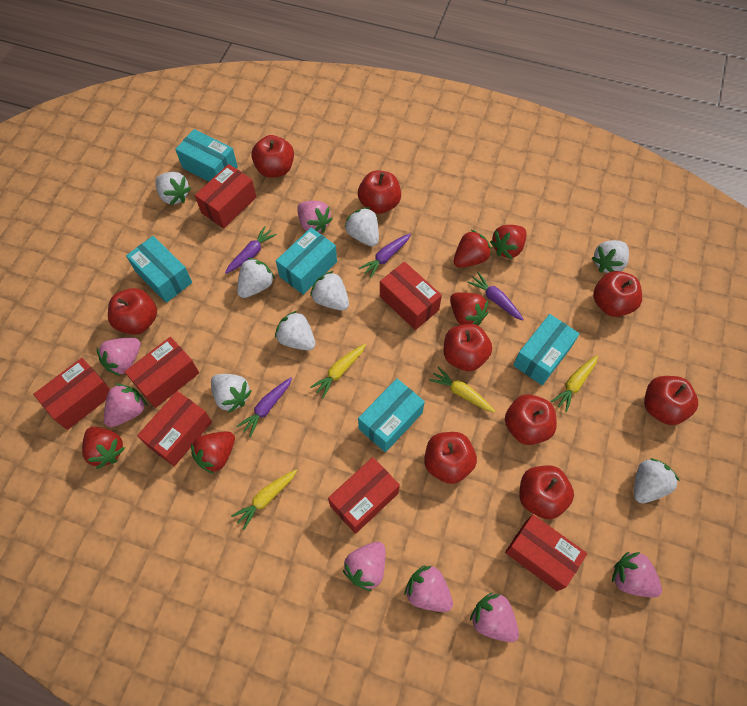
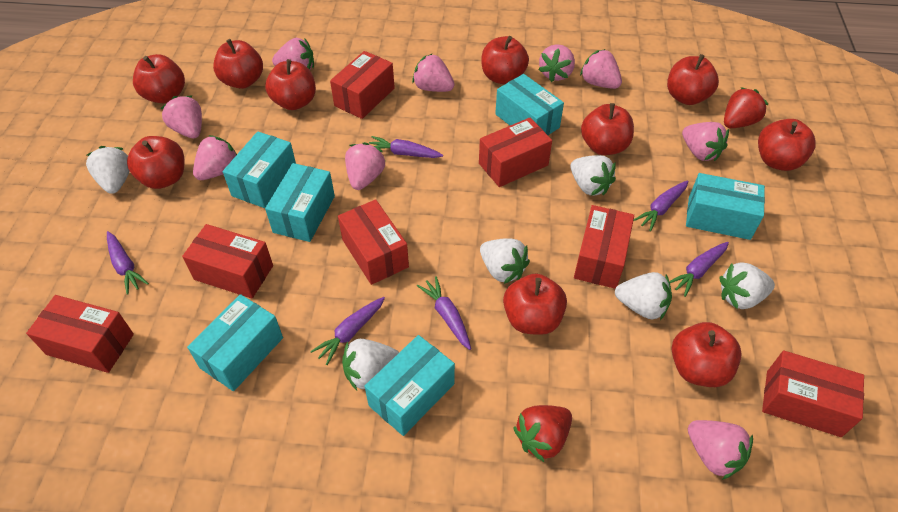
pink strawberry: [97,338,141,376] [104,384,147,427] [297,201,333,233] [343,542,385,591] [404,565,453,612] [470,592,519,642] [612,552,662,597] = 7 -> [160,96,202,138] [193,135,237,180] [272,38,314,70] [345,142,385,190] [412,54,455,92] [538,44,575,82] [580,49,622,89] [682,122,729,161] [688,420,753,480] = 9
purple carrot: [225,226,277,274] [236,377,292,437] [359,233,411,278] [467,272,524,321] = 4 -> [107,231,149,295] [310,297,385,365] [369,136,443,158] [417,276,471,350] [633,181,688,231] [669,242,729,297] = 6
red apple: [108,288,157,335] [251,135,294,178] [358,171,401,214] [424,432,477,484] [443,324,492,371] [505,394,557,445] [519,465,574,519] [593,271,642,317] [644,376,698,425] = 9 -> [127,136,184,189] [133,54,185,103] [213,39,263,89] [265,59,316,110] [481,36,529,85] [503,273,567,335] [581,103,634,155] [667,54,719,105] [672,322,742,387] [758,119,816,171] = 10
red strawberry: [82,427,125,469] [191,432,235,474] [450,292,488,326] [454,230,492,268] [490,225,527,259] = 5 -> [513,405,572,462] [724,87,768,128] = 2
turquoise box: [126,236,192,303] [175,129,238,182] [276,228,337,295] [358,379,425,452] [513,314,580,385] = 5 -> [187,294,283,391] [223,131,296,208] [265,163,335,242] [365,335,455,436] [495,74,564,135] [686,173,765,240] = 6
white strawberry: [155,172,191,205] [211,374,252,413] [237,258,275,298] [275,311,315,351] [310,271,349,311] [345,207,379,247] [592,240,629,273] [634,458,680,503] = 8 -> [86,146,130,194] [342,339,399,391] [480,238,530,284] [571,155,616,196] [615,272,672,320] [719,262,775,309] = 6
yellow carrot: [231,469,297,530] [310,344,366,399] [429,367,496,413] [551,355,598,412] = 4 -> none = 0

